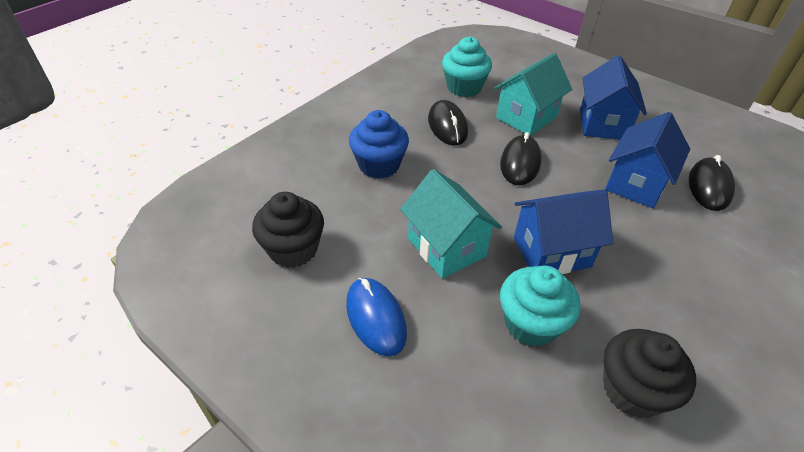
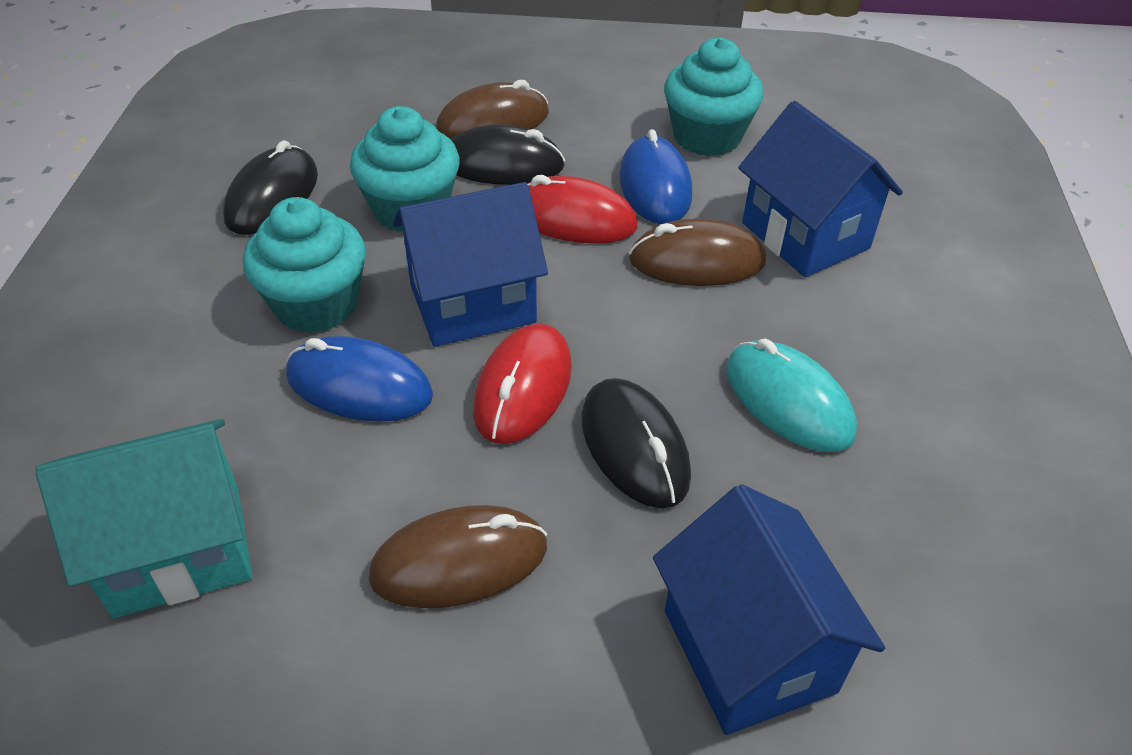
black cupcake: [252,192,324,268] [603,329,696,418] = 2 -> none = 0
blue cupcake: [349,110,409,179] = 1 -> none = 0
blue mouse: [346,278,407,357] = 1 -> [286,336,433,422] [619,129,692,224] = 2
brown mouse: none = 0 -> [369,505,547,608] [436,80,549,139] [629,219,766,286] = 3
red mouse: none = 0 -> [473,323,572,444] [527,175,638,244] = 2
turquoise cupcake: [442,37,492,97] [500,266,581,347] = 2 -> [243,197,366,333] [350,106,460,232] [664,38,764,156] = 3
turquoise house: [400,169,502,279] [494,53,572,136] = 2 -> [36,419,252,618] = 1
turquoise mouse: none = 0 -> [726,338,857,452] = 1

